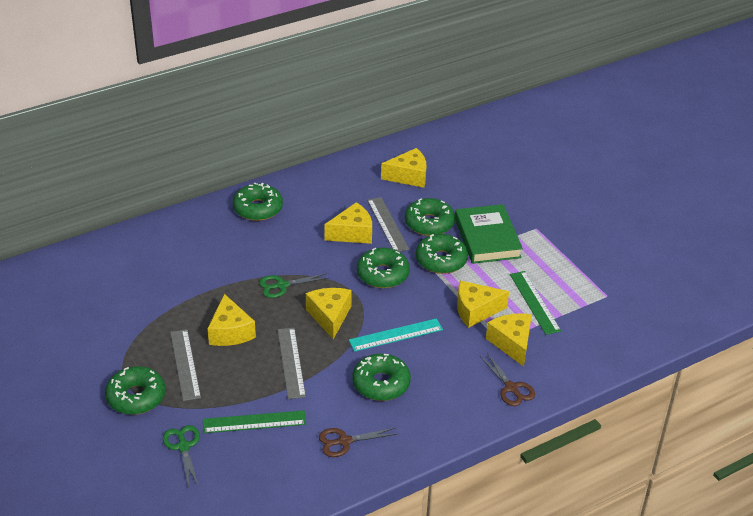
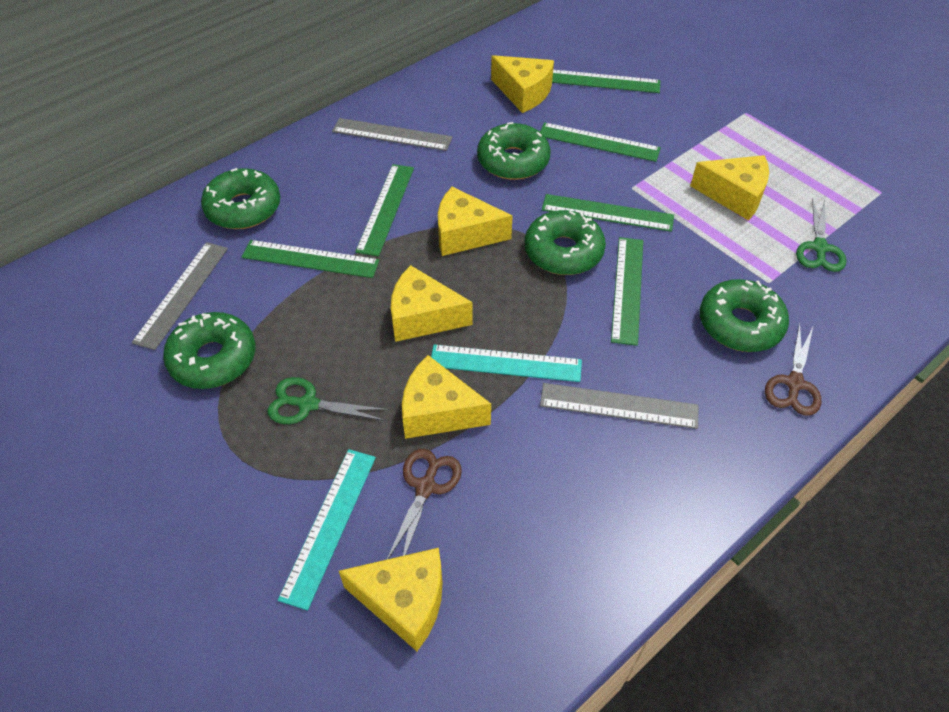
green book: [455,204,523,264] = 1 -> none = 0
green donut: [105,366,165,415] [233,182,283,221] [352,354,411,401] [357,248,410,288] [405,198,455,236] [416,234,468,274] = 6 -> [163,312,256,389] [201,168,280,229] [477,122,550,180] [525,210,606,275] [700,279,789,352] = 5
green ruler: [203,410,306,433] [510,271,561,335] = 2 -> [242,240,380,278] [355,164,414,256] [540,122,661,162] [542,194,674,232] [552,70,660,93] [611,237,643,346] = 6
turquoise ruler: [349,318,443,352] = 1 -> [278,449,376,610] [431,345,582,382] = 2

